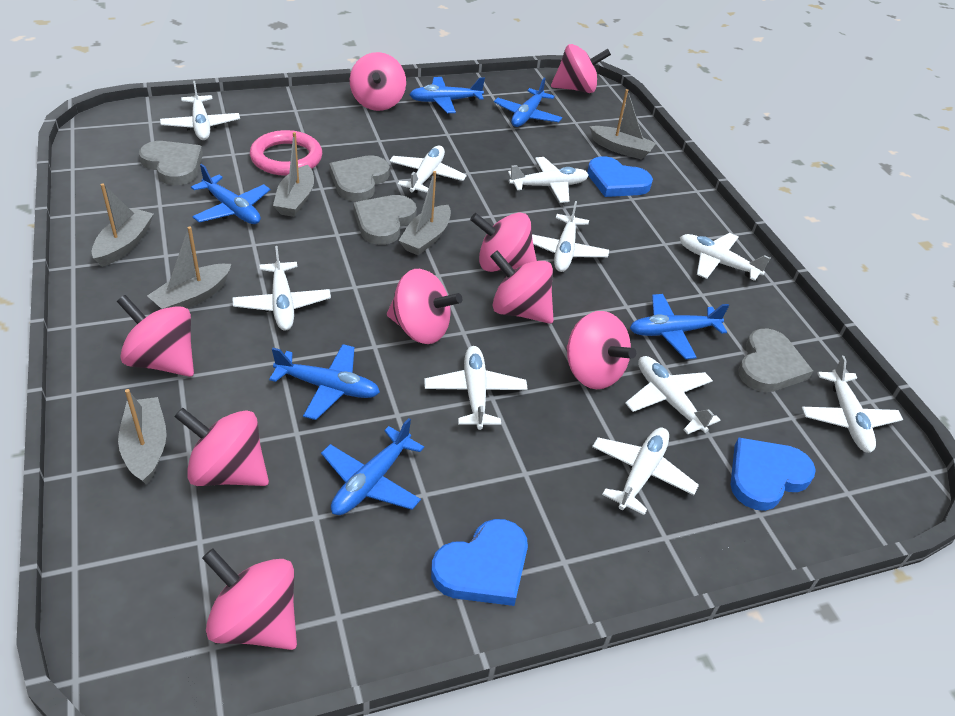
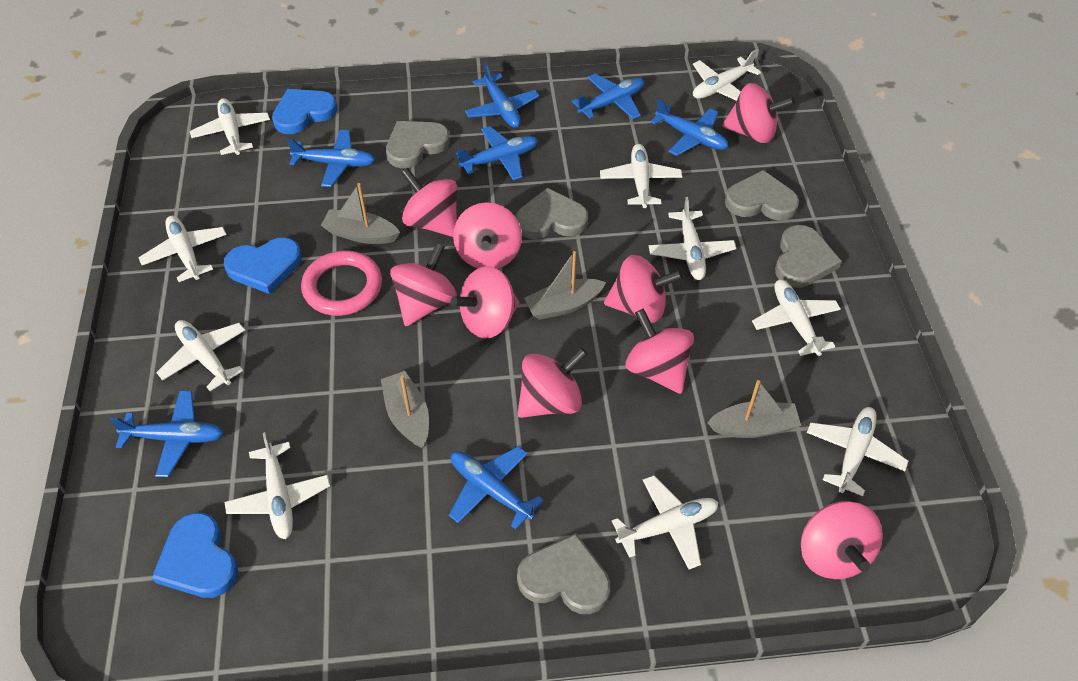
blue plane: [191,164,270,224] [269,344,380,420] [321,418,424,515] [409,77,485,113] [494,78,562,127] [630,294,729,359] = 6 -> [110,391,224,477] [287,130,375,187] [449,446,544,529] [456,126,538,180] [465,63,539,128] [572,74,644,119] [650,98,728,156] = 7
grey boat: [91,183,154,267] [118,389,167,485] [147,226,231,309] [273,132,314,217] [399,171,451,255] [590,89,656,160] = 6 -> [321,183,400,244] [381,371,429,448] [524,251,606,320] [707,380,801,438] = 4
grey heart: [139,141,203,185] [329,155,390,202] [353,195,417,245] [738,328,813,392] = 4 -> [386,121,450,168] [516,188,588,239] [517,533,610,614] [725,170,799,221] [775,225,842,288] = 5

